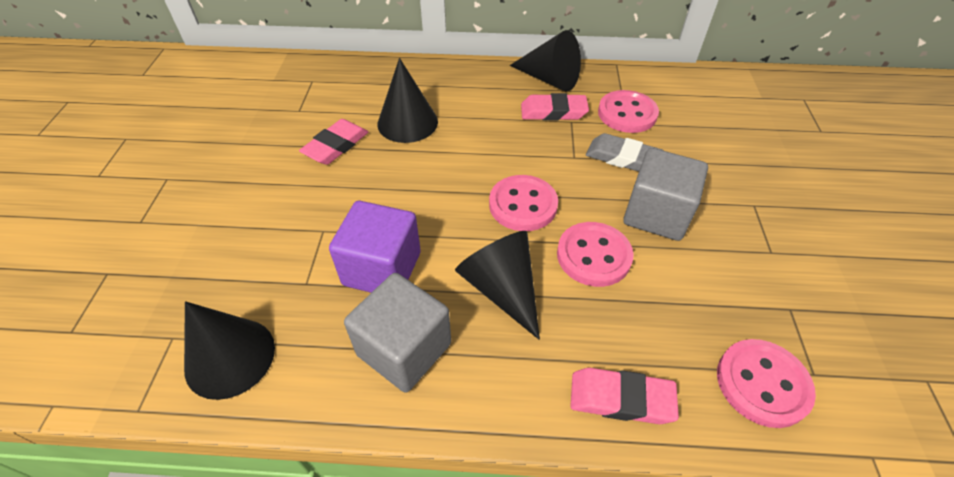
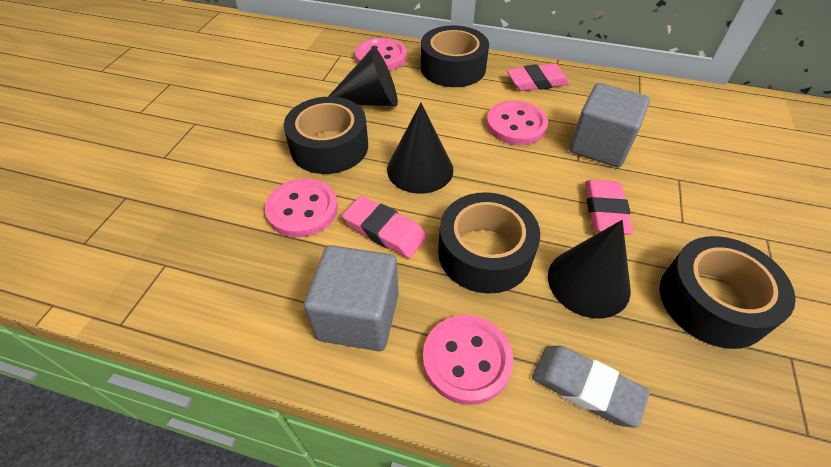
black cone: [184,301,275,400] [377,58,438,143] [455,231,540,340] [510,30,581,91] = 4 -> [328,47,398,106] [387,103,454,194] [548,220,631,318] = 3
black tape: none = 0 -> [284,97,368,174] [421,26,489,87] [438,192,540,294] [660,236,796,349] = 4
purple cube: [329,201,421,293] = 1 -> none = 0

